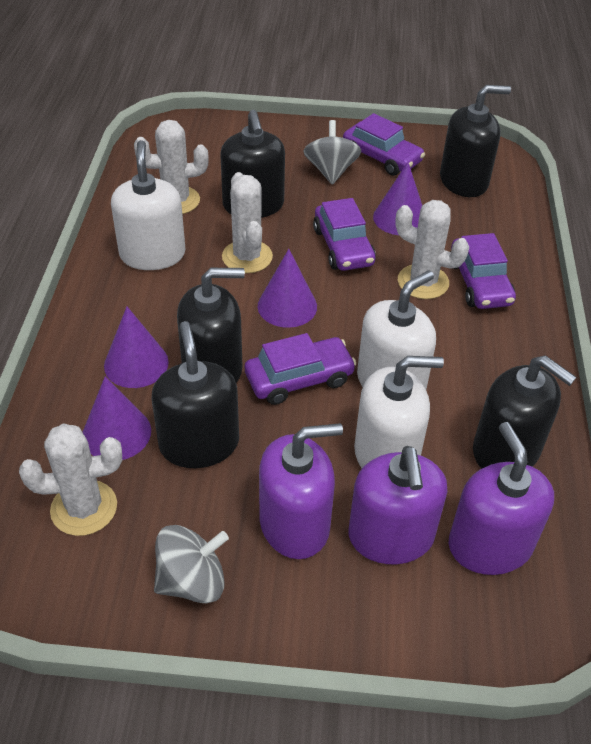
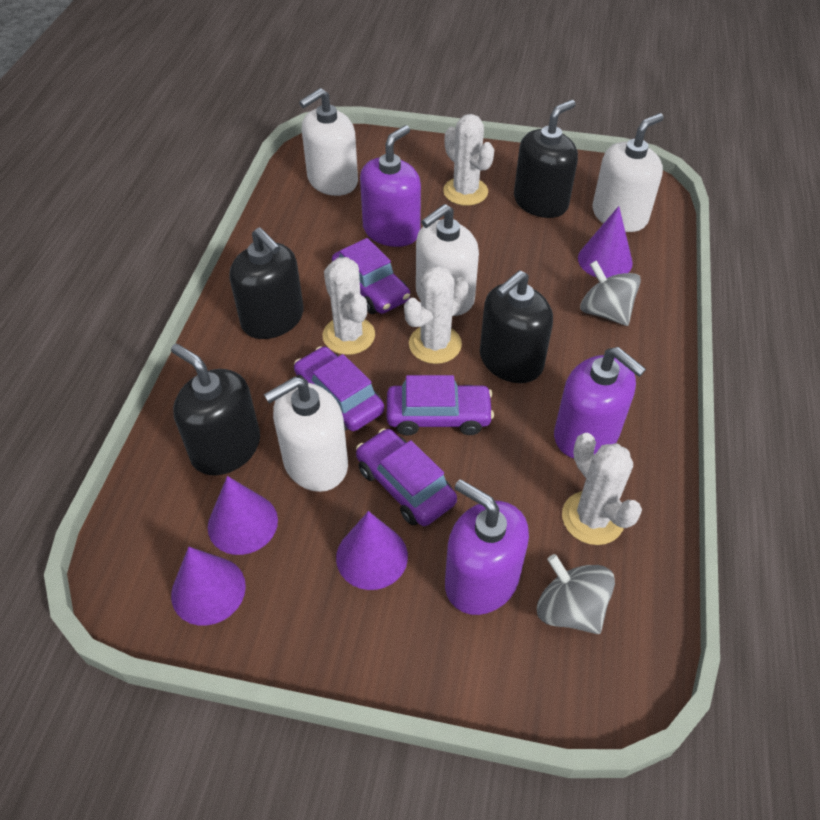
black soap dispenser: [152,321,239,468] [177,268,245,383] [220,110,285,218] [440,85,511,197] [473,355,576,469] = 5 -> [171,344,260,475] [229,227,304,339] [480,270,553,383] [514,100,578,218] = 4
white soap dispenser: [111,140,185,270] [354,356,444,468] [357,270,436,389] = 3 -> [264,377,348,492] [299,88,358,196] [416,204,479,316] [593,113,664,232] = 4

